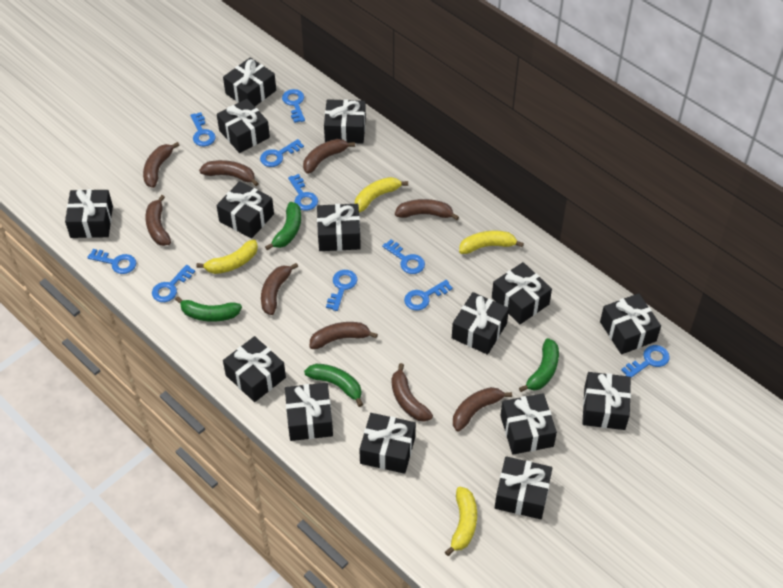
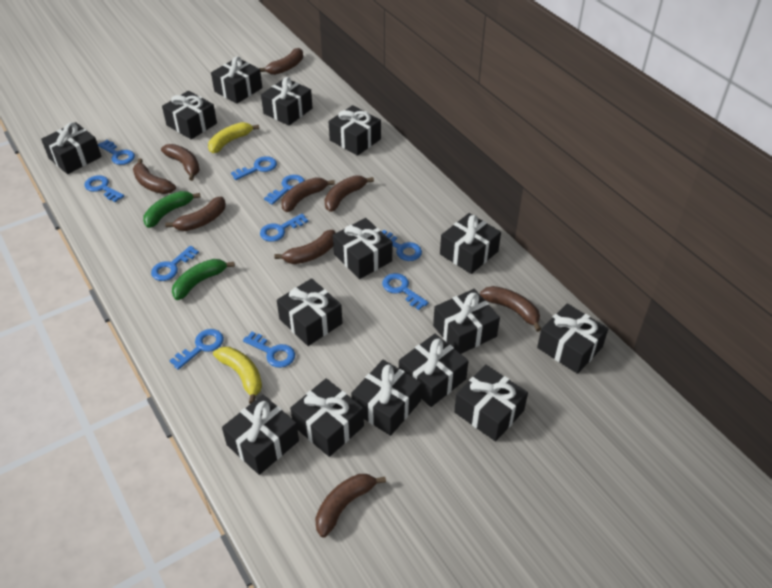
green banana: [175,296,242,322] [265,202,301,250] [304,364,363,407] [519,338,559,392] = 4 -> [143,191,201,228] [172,259,235,300] = 2
yellow banana: [196,239,258,274] [355,177,408,212] [445,487,477,556] [459,231,524,254] = 4 -> [208,122,259,153] [213,347,262,404] = 2

